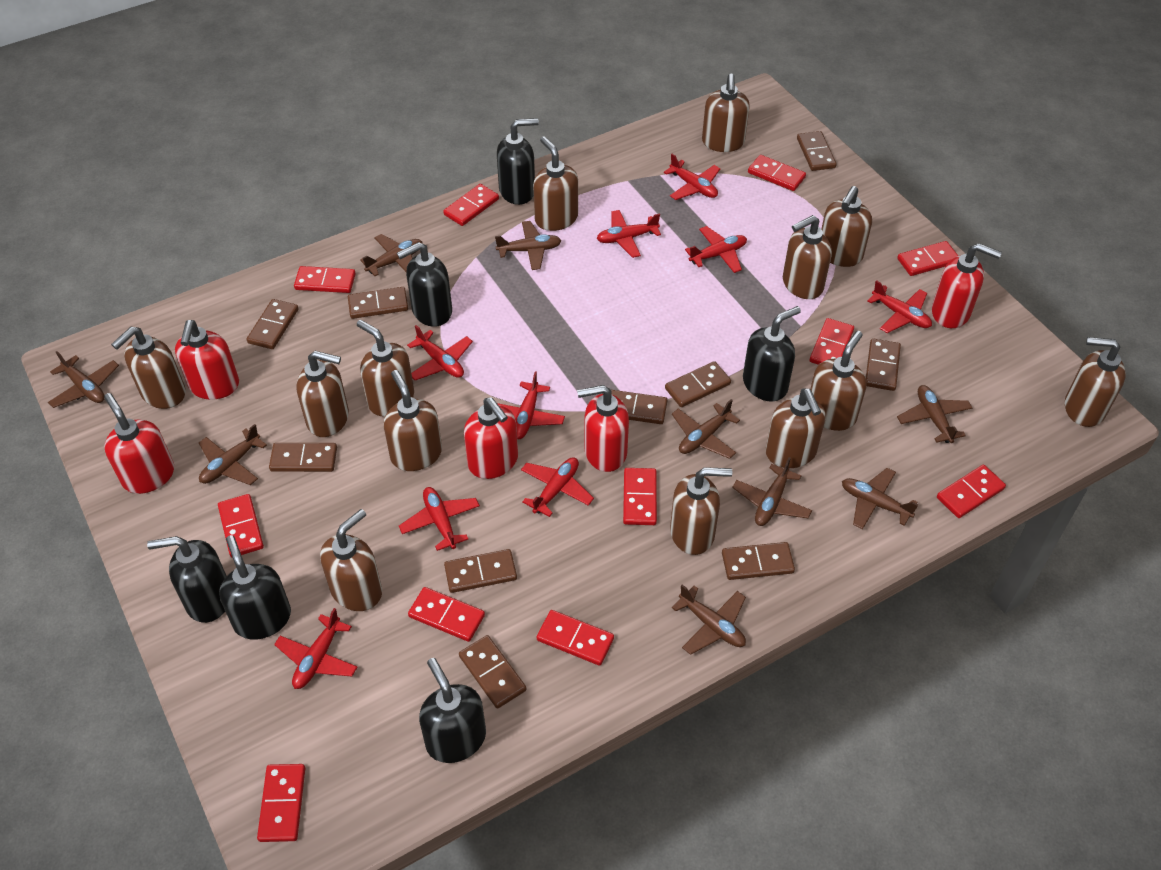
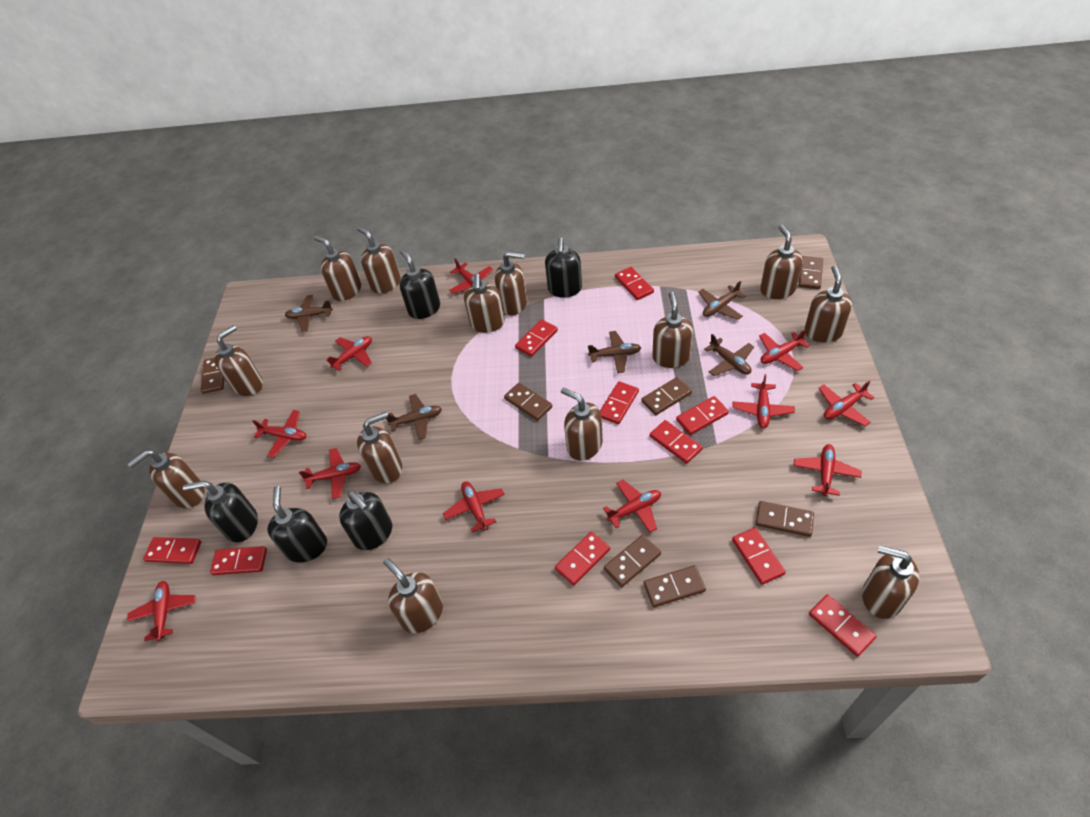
black soap dispenser: [147,536,227,623] [219,535,291,640] [397,242,452,327] [419,658,486,763] [497,118,539,205] [743,306,801,401] = 6 -> [183,481,258,542] [267,486,327,563] [339,491,392,550] [399,249,440,319] [545,238,582,298] = 5
brown domino: [247,299,299,349] [269,443,337,472] [348,287,408,319] [444,549,517,593] [459,635,526,709] [611,390,667,424] [665,361,731,407] [722,542,795,580] [797,131,837,171] [866,338,901,391] = 10 -> [200,358,224,394] [504,383,552,421] [604,535,661,587] [641,377,692,415] [644,565,706,607] [756,501,814,537] [798,256,823,289] = 7
brown plane: [48,351,119,408] [199,424,267,485] [360,234,422,276] [495,221,562,270] [672,399,740,459] [672,585,746,655] [732,457,812,526] [842,468,918,530] [897,385,972,443] = 9 -> [285,295,333,332] [386,394,442,440] [588,331,641,373] [698,281,746,320] [704,334,754,376] = 5
red domino: [218,494,264,557] [257,764,305,842] [294,266,356,293] [408,587,485,642] [443,184,499,226] [537,610,614,666] [623,468,657,525] [748,155,806,191] [810,318,854,365] [897,241,958,276] [937,465,1006,518] = 11 -> [143,537,201,564] [210,546,267,575] [515,319,558,357] [555,532,610,585] [600,381,639,424] [615,267,654,300] [650,420,703,464] [676,396,729,435] [732,527,786,585] [809,594,877,657] = 10
red plane: [274,608,357,689] [399,487,480,551] [407,325,473,380] [497,372,565,439] [521,457,594,517] [597,210,661,258] [664,154,720,200] [685,226,747,273] [867,280,932,333] = 9 -> [127,581,196,641] [252,410,307,457] [299,448,361,499] [326,336,372,371] [443,481,505,533] [449,258,493,294] [603,480,661,533] [732,374,795,428] [759,329,810,371] [793,444,861,496] [818,381,874,426] = 11
red soap dispenser: [104,393,174,494] [175,320,239,400] [464,397,518,479] [577,385,629,472] [932,243,1002,328] = 5 -> none = 0

